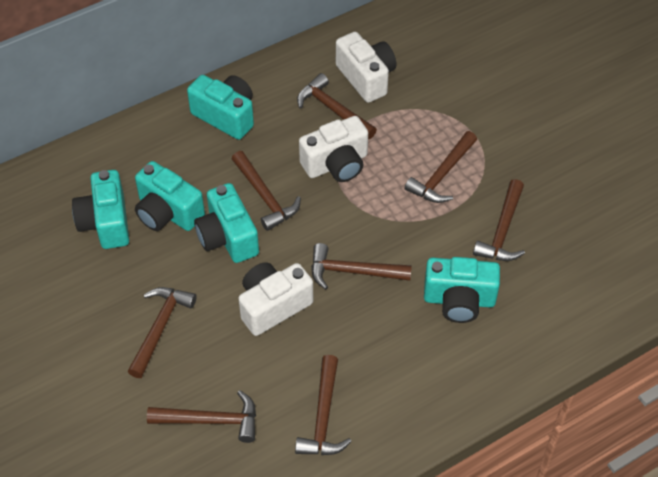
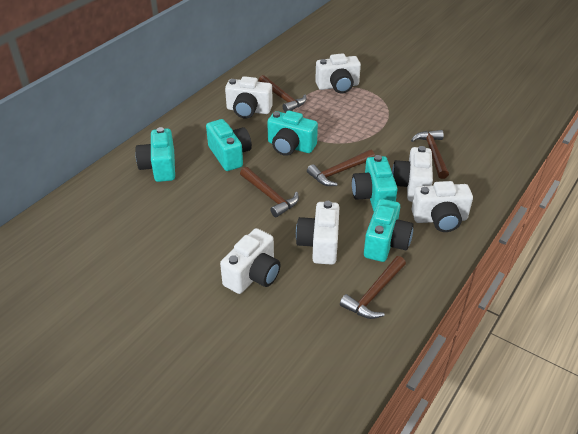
brown hammer: [127,287,197,378] [147,390,256,443] [232,151,301,231] [295,355,352,455] [297,73,377,139] [311,243,412,290] [405,131,477,203] [473,179,525,261] = 8 -> [240,167,299,217] [259,75,307,112] [307,150,375,186] [340,256,406,319] [411,130,449,179] = 5
white camera: [238,262,313,336] [299,116,368,182] [336,32,396,103] = 3 -> [220,228,281,294] [225,76,273,118] [296,201,339,265] [315,53,361,93] [392,146,433,202] [411,181,473,232] = 6

